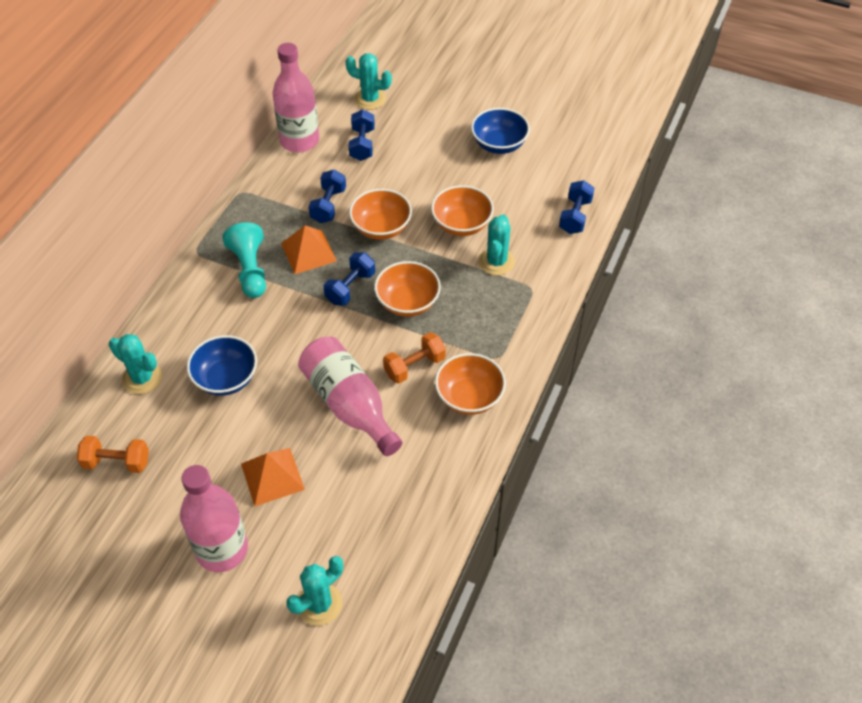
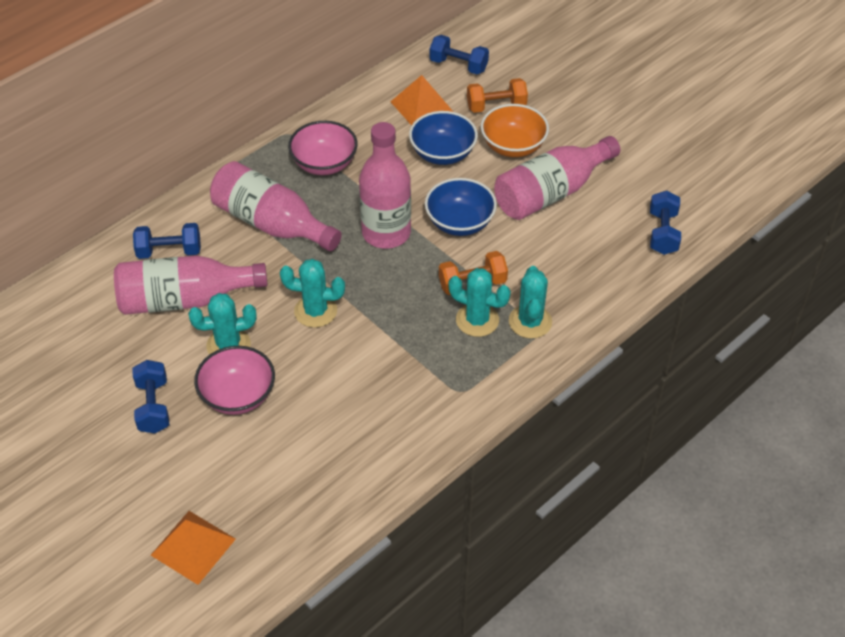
orange bowl: [349,189,412,240] [374,261,441,317] [431,185,494,236] [435,353,506,415] = 4 -> [481,104,549,157] = 1
pink bottle: [180,465,248,572] [272,43,319,152] [298,337,402,456] = 3 -> [114,255,268,315] [210,161,342,251] [359,122,411,249] [494,136,620,220] = 4
pink bowl: none = 0 -> [194,346,275,415] [288,121,358,175] = 2
turquoise pawn: [222,222,266,298] = 1 -> none = 0

